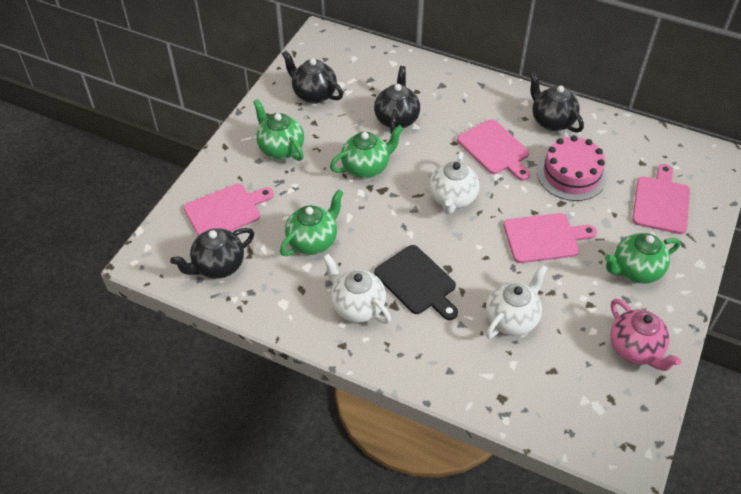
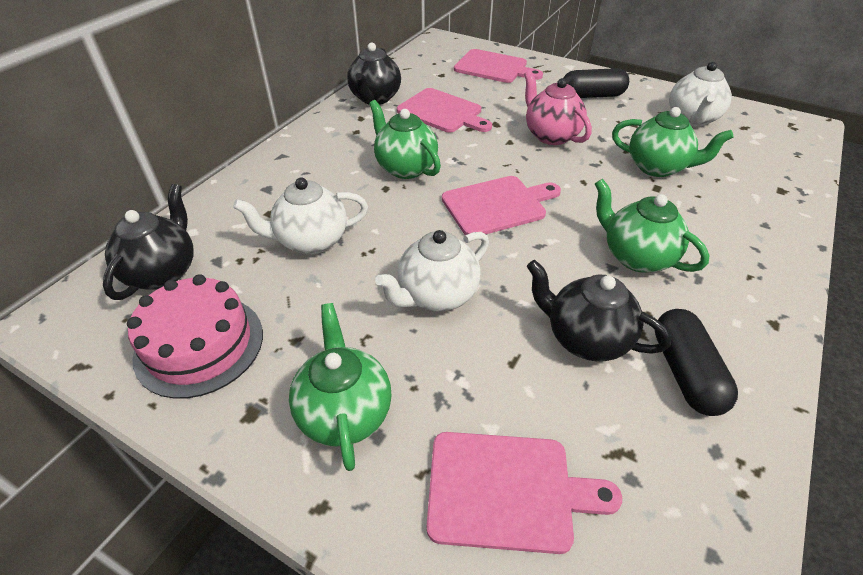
black capsule: none = 0 -> [563,68,629,98] [655,309,738,416] = 2
black cutting board: [374,245,458,320] = 1 -> none = 0
black teapot: [170,228,254,279] [282,50,343,104] [374,66,420,134] [529,72,584,133] = 4 -> [103,184,194,300] [347,43,401,105] [527,260,671,361] = 3

